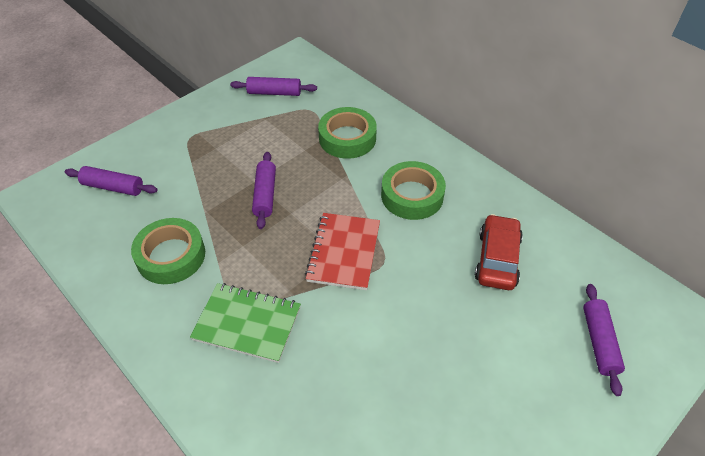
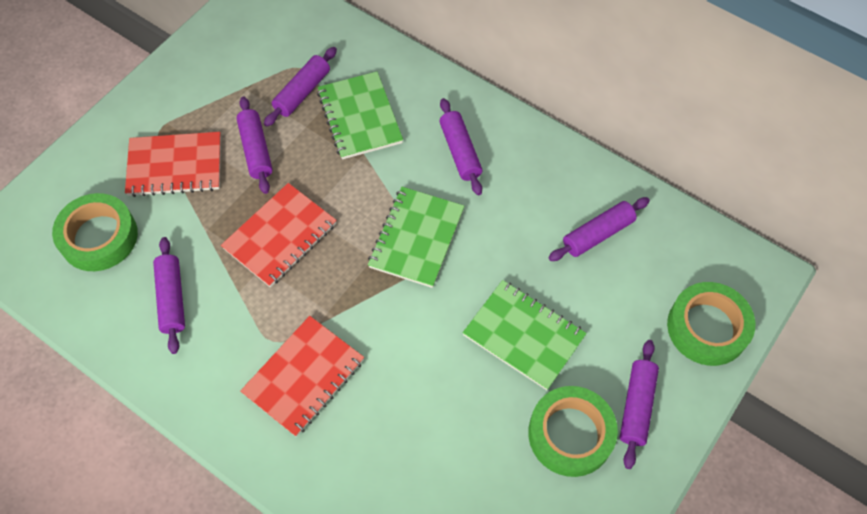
green notebook: [190,283,301,363] = 1 -> [317,71,403,160] [368,187,464,288] [463,280,587,390] = 3
purple rolling pin: [65,166,157,196] [230,77,317,96] [252,152,276,229] [583,284,625,396] = 4 -> [153,237,185,354] [236,96,273,194] [264,47,337,126] [439,98,482,195] [548,197,650,261] [620,340,659,469] = 6
red car: [475,214,523,290] = 1 -> none = 0
red notebook: [305,213,380,290] = 1 -> [125,132,221,197] [221,183,337,287] [240,316,364,437] = 3

